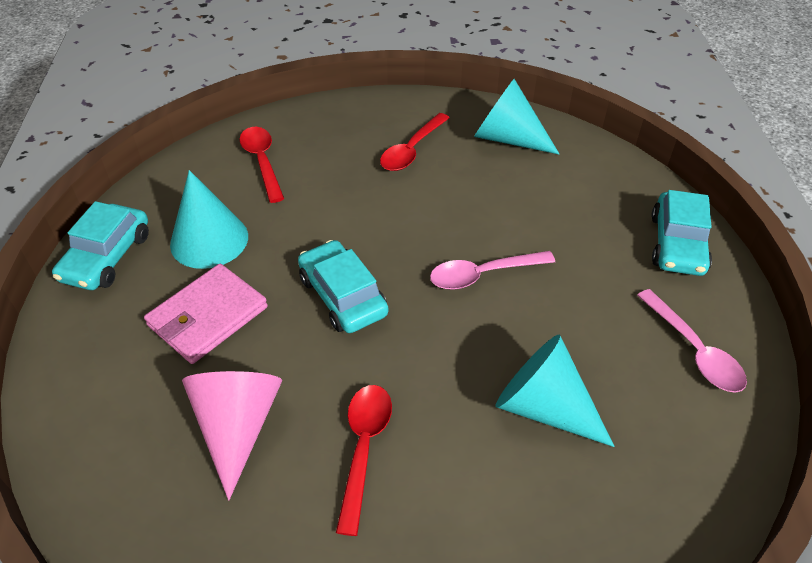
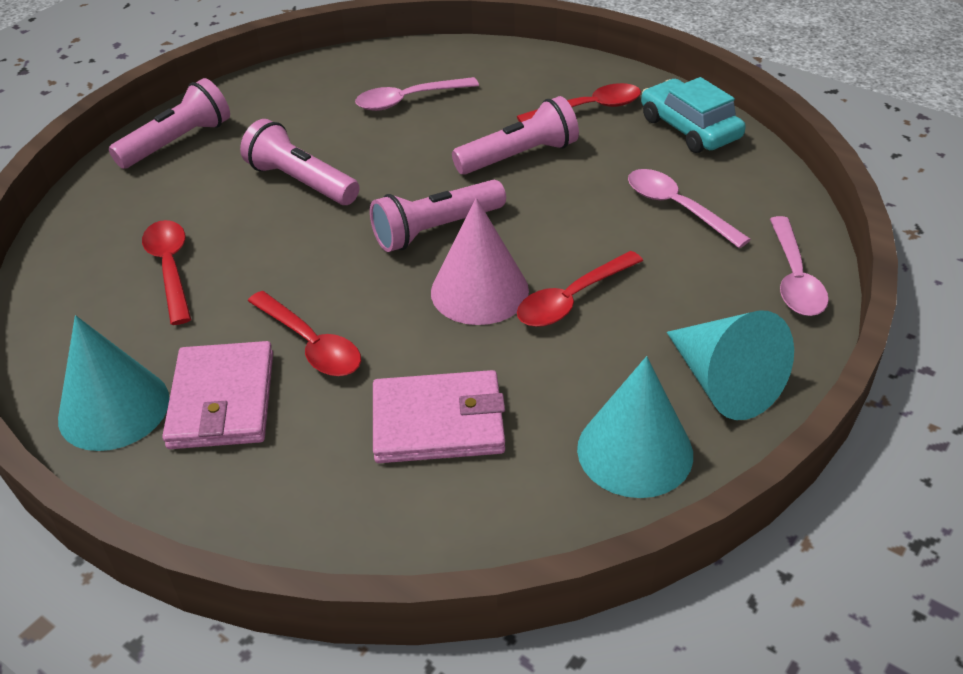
pink flashlight: none = 0 -> [109,78,230,169] [240,119,359,205] [370,180,506,252] [452,96,579,175] = 4
pink spoon: [430,251,555,290] [637,289,747,393] = 2 -> [355,77,479,111] [628,169,751,248] [770,216,829,316] = 3
pink wallet: [144,264,268,364] = 1 -> [162,341,273,449] [373,370,505,463] = 2
red spoon: [240,127,284,203] [336,385,392,536] [380,113,450,171] = 3 -> [142,220,191,325] [248,291,361,376] [517,83,641,122] [517,251,643,327] = 4
turquoise car: [52,201,149,290] [298,240,388,333] [652,190,712,276] = 3 -> [641,77,746,153] = 1

